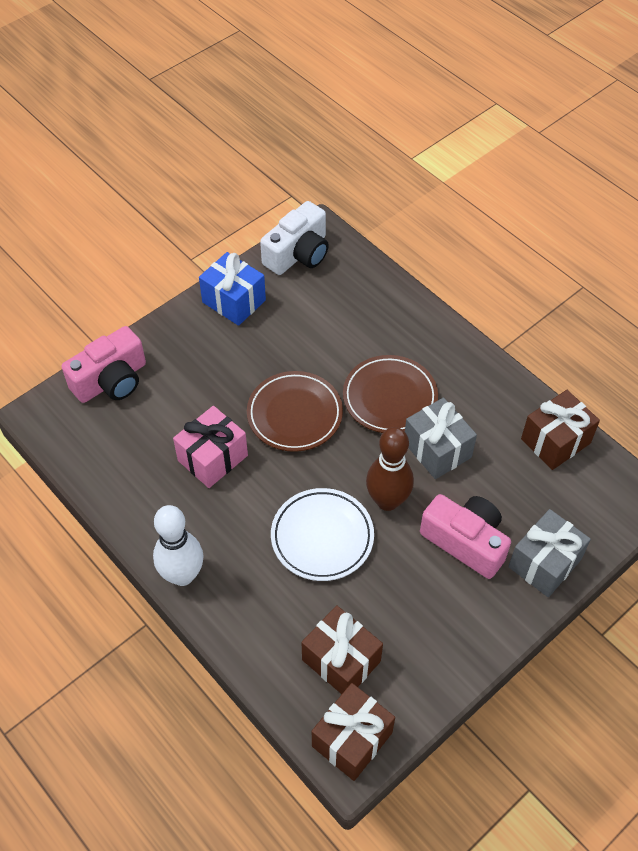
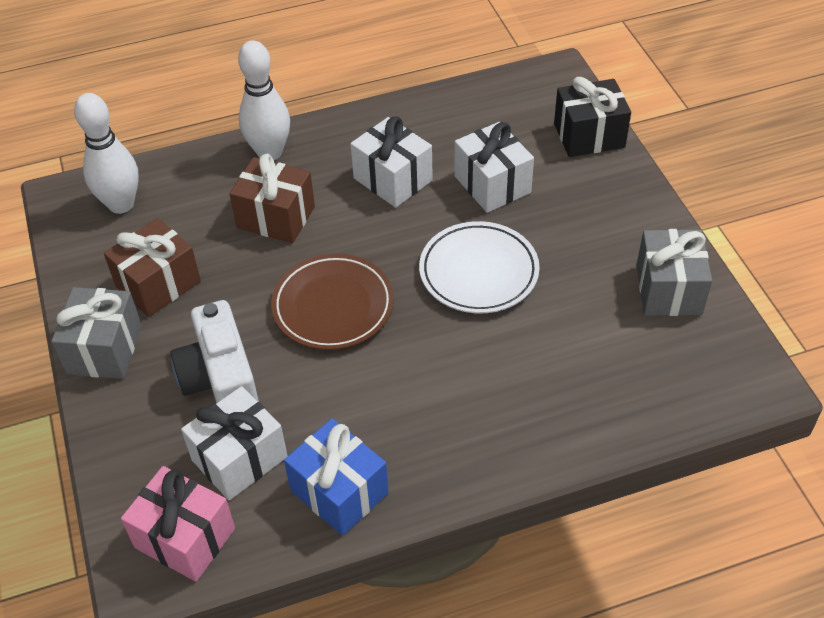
black gift: none = 0 -> [554,77,631,157] = 1
brown bowling pin: [366,427,414,511] = 1 -> none = 0
brown gift: [301,605,383,694] [312,683,395,781] [521,390,600,470] = 3 -> [104,218,201,317] [229,154,315,243] = 2
brown plate: [247,371,343,452] [343,355,438,433] = 2 -> [271,254,394,350] = 1
pink camera: [62,326,146,403] [420,494,511,579] = 2 -> none = 0
white bowling pin: [153,505,203,586] = 1 -> [74,93,139,214] [238,40,290,160] = 2
white gift: none = 0 -> [181,386,287,500] [350,117,433,208] [454,122,534,213] = 3

